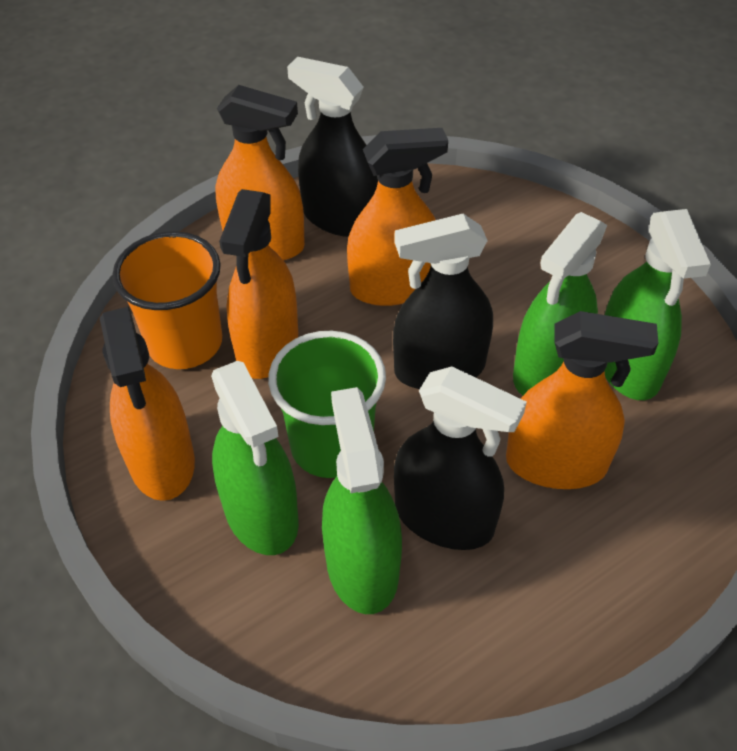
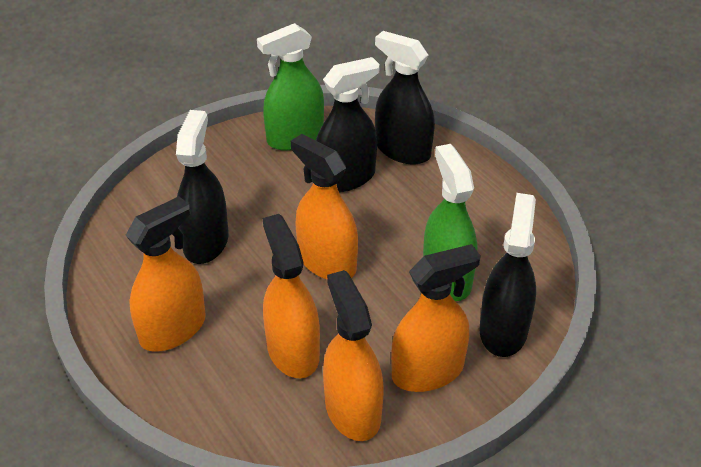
black spray bottle: [287,57,378,237] [393,214,493,389] [394,366,527,550] = 3 -> [176,110,229,264] [316,57,380,192] [375,31,435,165] [479,193,536,357] = 4
green cup: [268,331,386,478] = 1 -> none = 0
green spray bottle: [211,361,299,555] [322,387,402,614] [513,212,607,395] [605,209,711,400] = 4 -> [257,23,324,151] [423,144,477,301] = 2
orange cup: [112,231,222,369] = 1 -> none = 0

